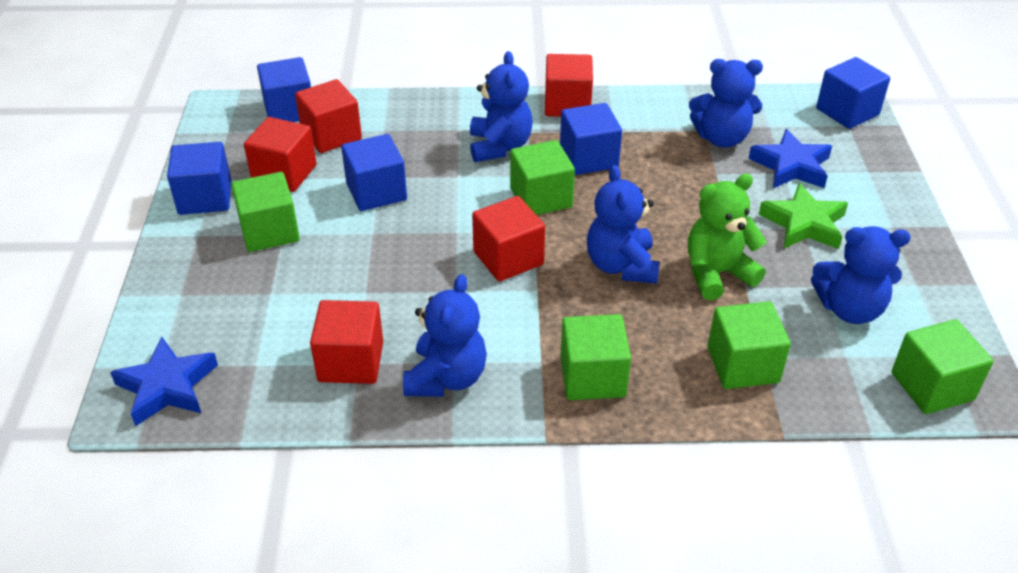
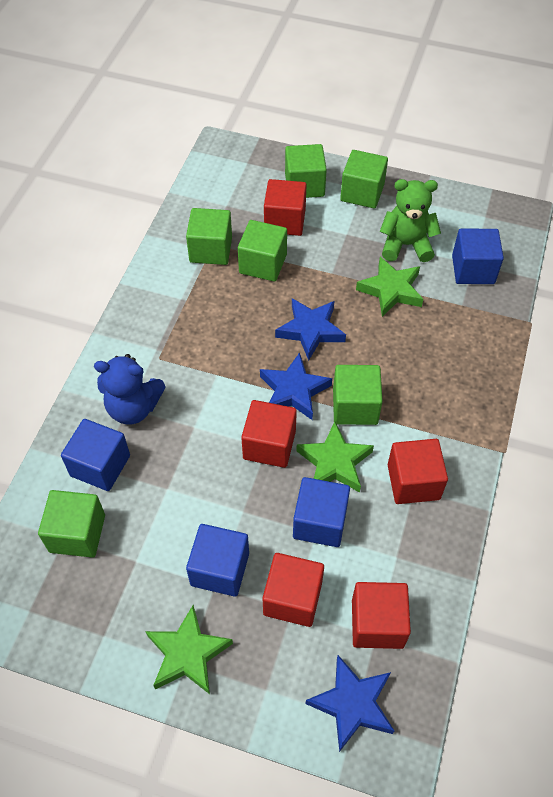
blue cube: [167,142,231,215] [257,57,311,122] [341,134,407,211] [560,103,622,175] [816,57,890,129] = 5 -> [61,419,130,491] [186,524,249,597] [293,477,350,547] [452,229,504,284] = 4
blue star: [110,337,218,426] [748,129,832,188] = 2 -> [260,352,332,420] [275,298,346,360] [306,655,394,752] = 3
blue teddy bear: [403,274,487,397] [470,51,533,162] [587,165,660,284] [689,59,763,148] [811,226,911,324] = 5 -> [94,354,165,424] = 1
green cube: [231,172,300,252] [510,140,575,215] [560,314,631,400] [708,301,791,389] [891,319,993,414] = 5 -> [38,490,105,558] [186,208,232,265] [238,220,287,282] [285,144,327,198] [333,365,383,425] [340,150,388,209] = 6
green star: [759,183,848,249] = 1 -> [145,605,233,694] [296,421,374,493] [356,257,423,317] = 3

